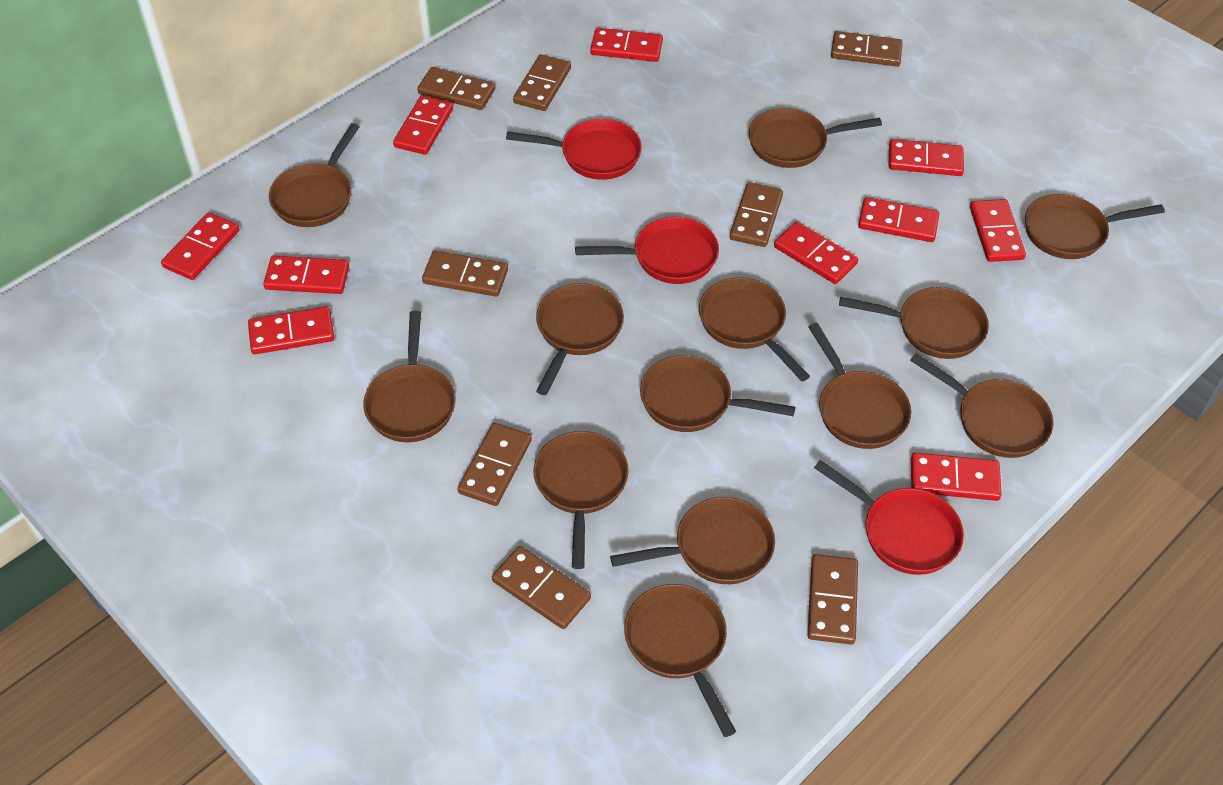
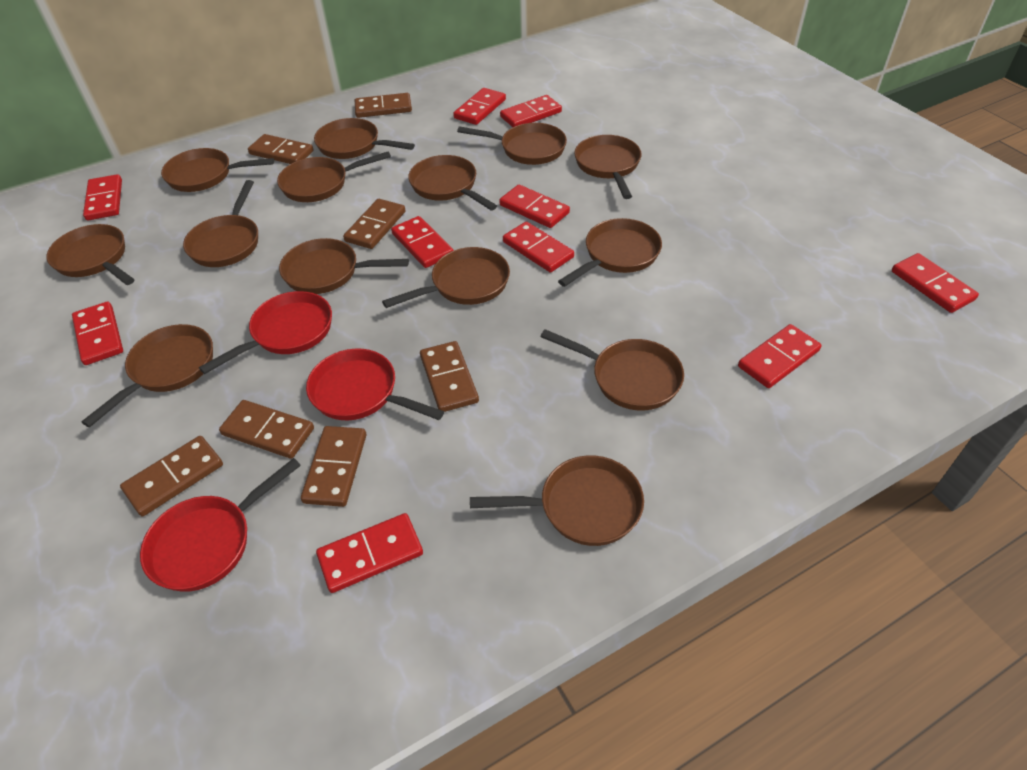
brown domino: [417,67,495,110] [422,251,508,297] [458,423,532,506] [492,546,591,629] [513,54,571,111] [730,182,783,247] [808,554,858,644] [831,31,903,67] = 8 -> [120,436,223,516] [219,400,314,459] [248,134,313,164] [301,426,366,507] [343,199,406,249] [355,93,412,118] [420,341,479,412] = 7
brown pan: [269,123,360,227] [363,311,456,442] [533,431,629,569] [536,283,624,395] [610,497,775,584] [624,584,736,737] [640,355,795,432] [699,277,810,382] [749,108,882,168] [808,323,911,449] [839,287,989,359] [910,353,1054,458] [1025,194,1165,259] = 13 -> [46,224,134,285] [81,324,213,427] [161,148,274,192] [183,180,258,267] [277,151,391,202] [279,238,409,294] [314,118,415,159] [382,247,510,308] [408,155,497,211] [457,123,567,165] [470,455,644,546] [540,329,684,411] [558,218,662,287] [574,135,641,199] = 14

